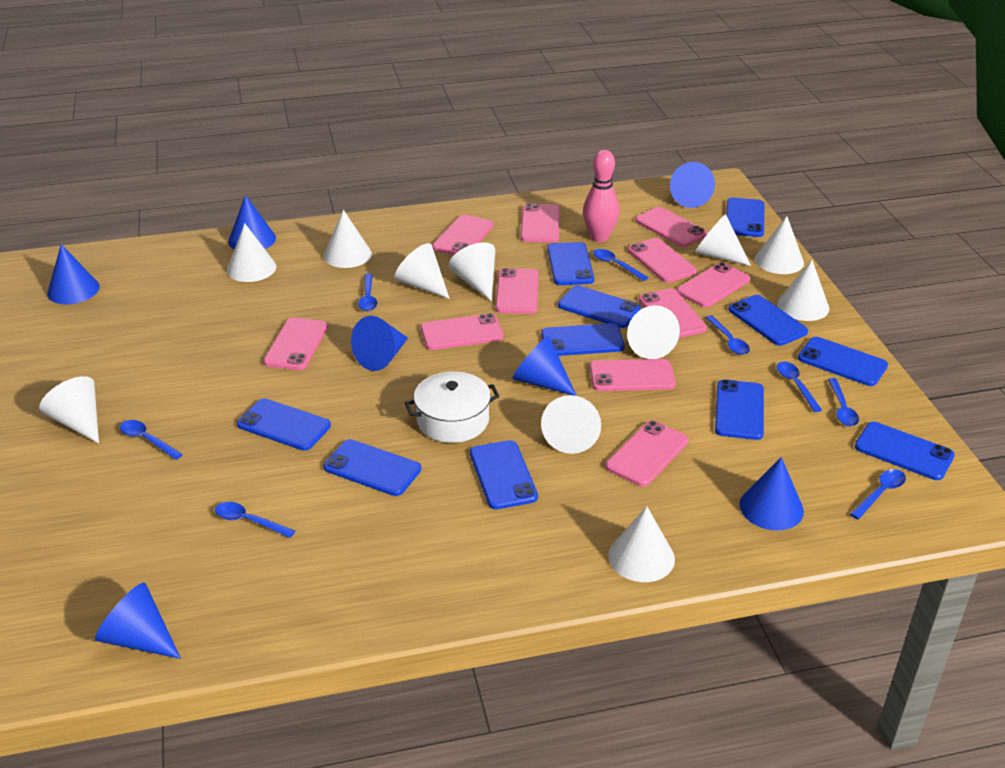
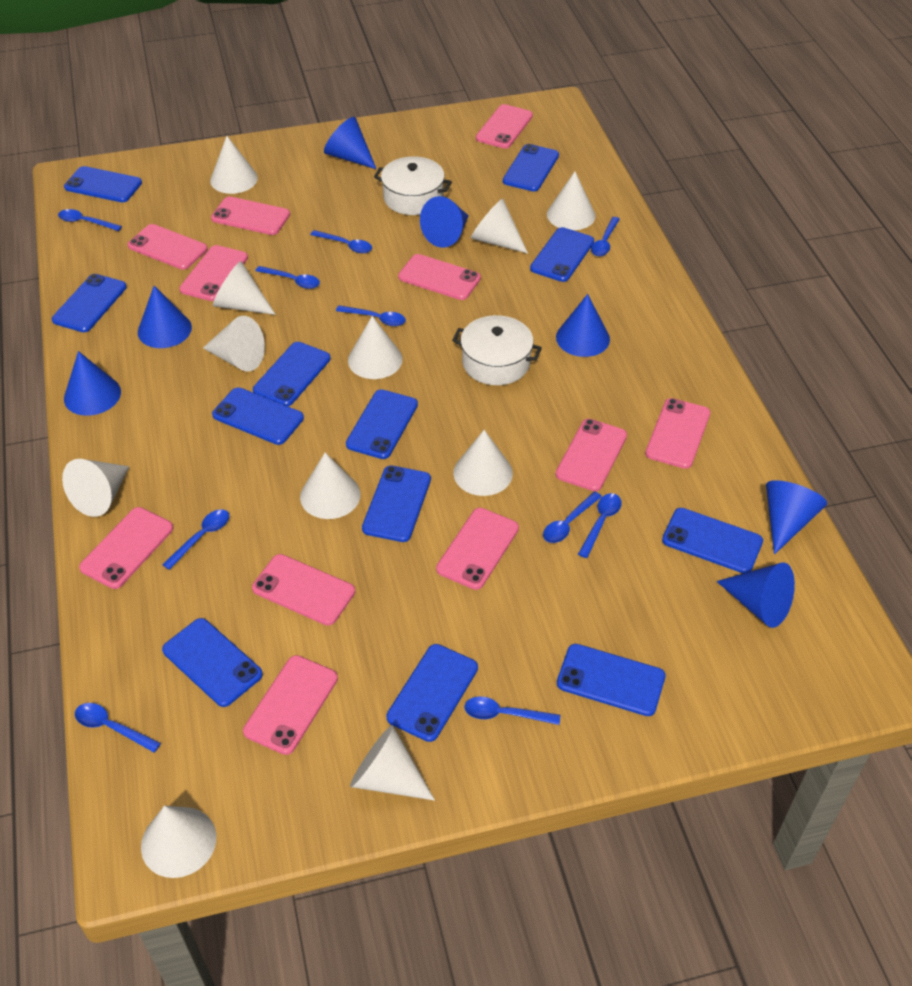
blue phone: [237,398,331,451] [324,439,421,496] [470,440,538,509] [541,323,625,356] [547,242,594,285] [558,285,641,328] [715,379,764,440] [726,198,764,237] [728,295,808,346] [798,337,888,386] [855,422,955,480] = 11 -> [52,274,127,332] [64,166,142,202] [162,618,263,707] [212,387,304,445] [253,342,331,406] [346,389,418,459] [362,466,431,542] [386,644,478,742] [503,144,559,191] [530,227,594,282] [557,644,666,716] [662,508,763,573] = 12
blue spoon: [120,420,183,460] [215,502,295,538] [358,274,377,311] [593,249,649,281] [705,315,750,355] [777,361,822,412] [828,378,859,427] [850,469,906,519] = 8 -> [58,209,122,231] [75,703,161,753] [162,509,229,570] [255,266,320,289] [310,230,372,253] [336,305,406,326] [464,697,560,725] [543,491,602,543] [578,493,622,558] [591,217,620,256] = 10
pink bowling pin: [583,150,619,242] = 1 -> none = 0
white pot: [405,371,500,443] = 1 -> [374,156,452,215] [452,315,542,385] = 2

